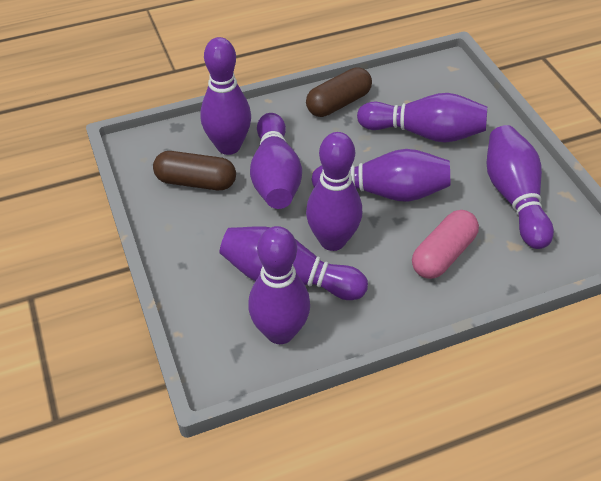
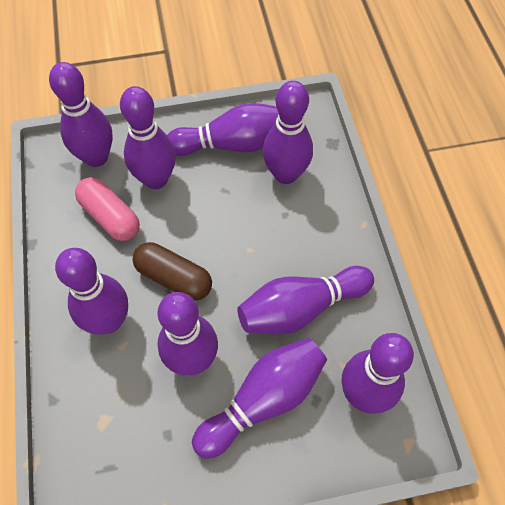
brown capsule: [153,151,236,190] [306,67,372,117] = 2 -> [133,242,212,300] = 1
purple bowling pin: [200,37,251,155] [220,226,368,300] [248,226,310,344] [250,113,302,209] [306,132,362,251] [311,149,450,202] [357,93,487,143] [487,125,554,249] = 8 -> [49,62,113,167] [55,248,128,335] [120,86,176,189] [158,292,218,376] [167,103,279,156] [192,338,327,459] [237,266,374,334] [263,81,313,184] [342,333,414,414] = 9

